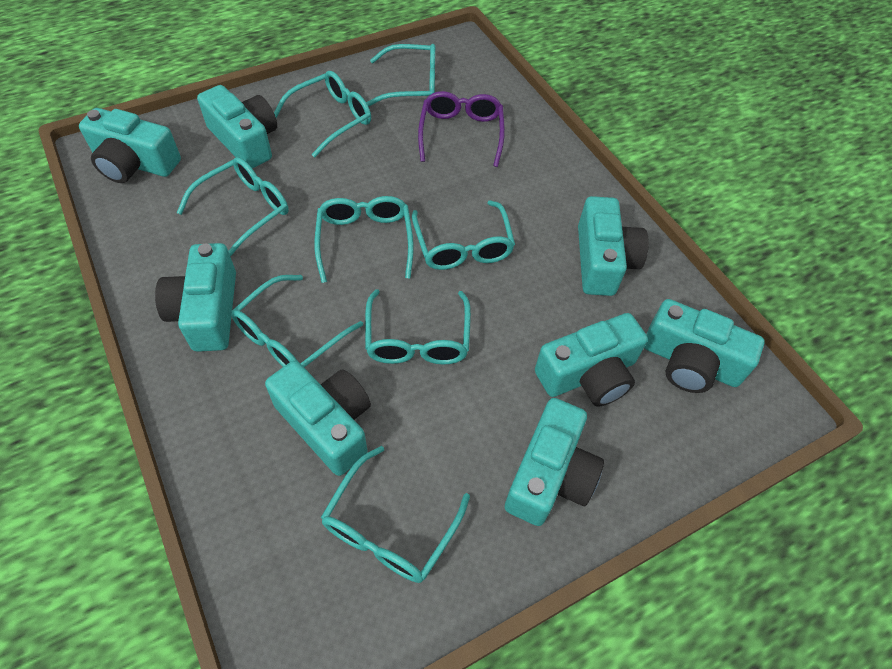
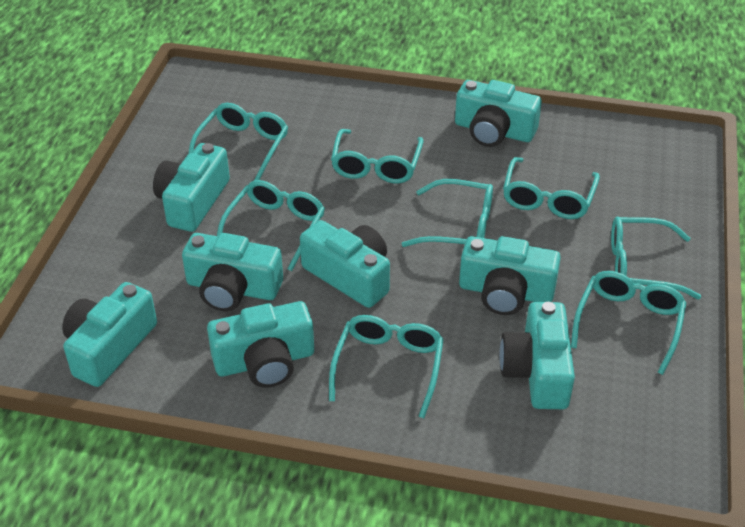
purple glasses: [418,91,505,167] = 1 -> none = 0

